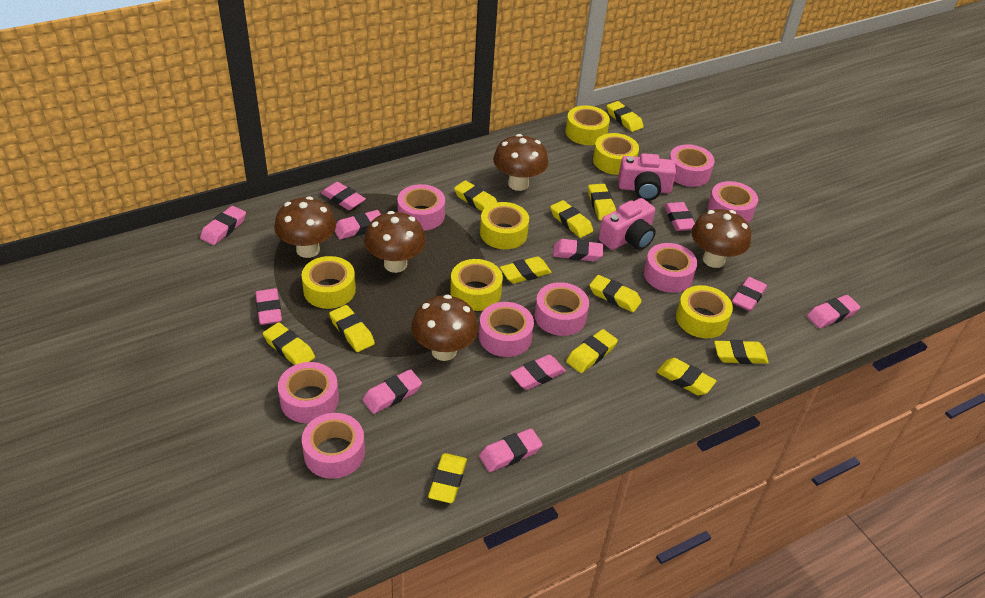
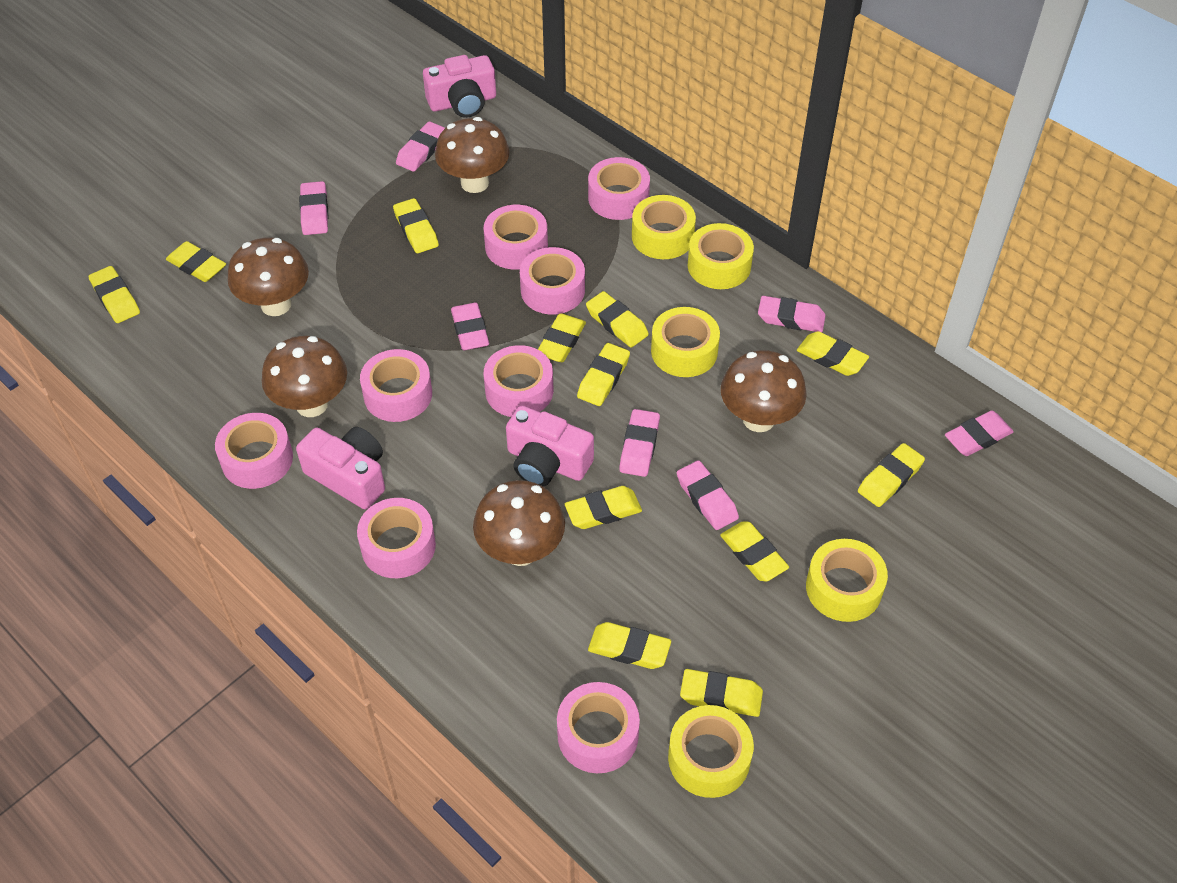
pink camera: [599,198,656,250] [618,153,676,201] = 2 -> [296,427,385,509] [423,55,496,118] [506,406,594,487] = 3
pink eraser: [200,206,246,245] [255,288,282,325] [321,182,366,210] [335,210,381,239] [362,369,422,414] [479,428,542,472] [510,355,566,390] [553,239,604,261] [664,202,695,231] [732,277,767,311] [807,295,860,328] = 11 -> [299,181,328,235] [396,121,445,172] [451,303,489,350] [619,409,660,477] [677,460,739,530] [758,296,826,332] [945,410,1014,456] = 7
yellow tape: [302,256,356,309] [450,259,503,311] [480,202,529,249] [566,106,610,145] [593,133,639,175] [676,285,733,338] = 6 -> [632,195,696,259] [651,307,720,377] [668,705,754,798] [688,223,754,289] [806,539,888,622] = 5

